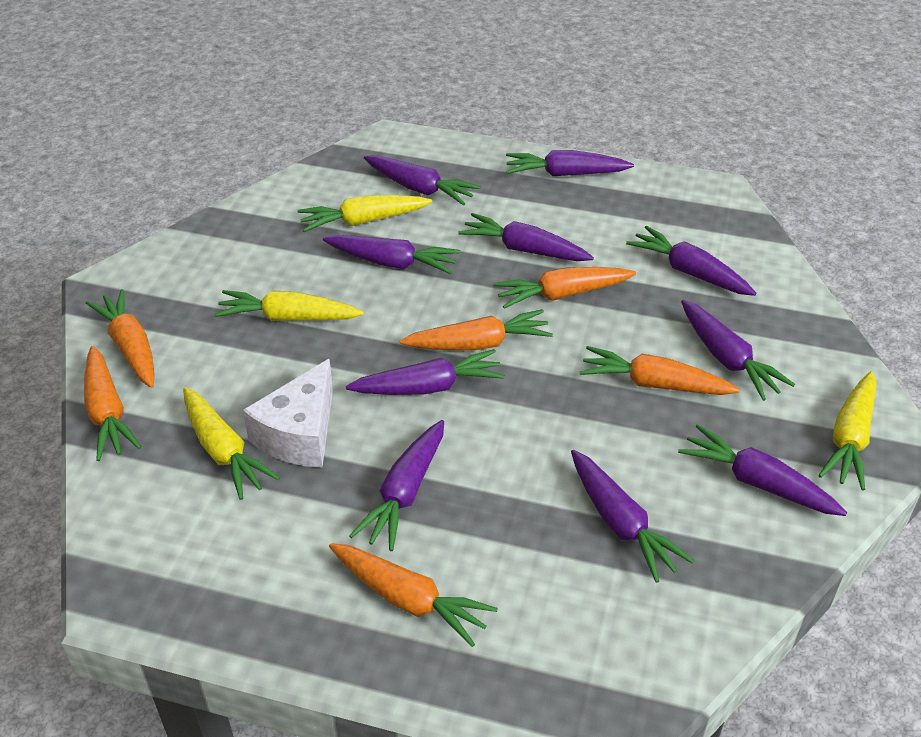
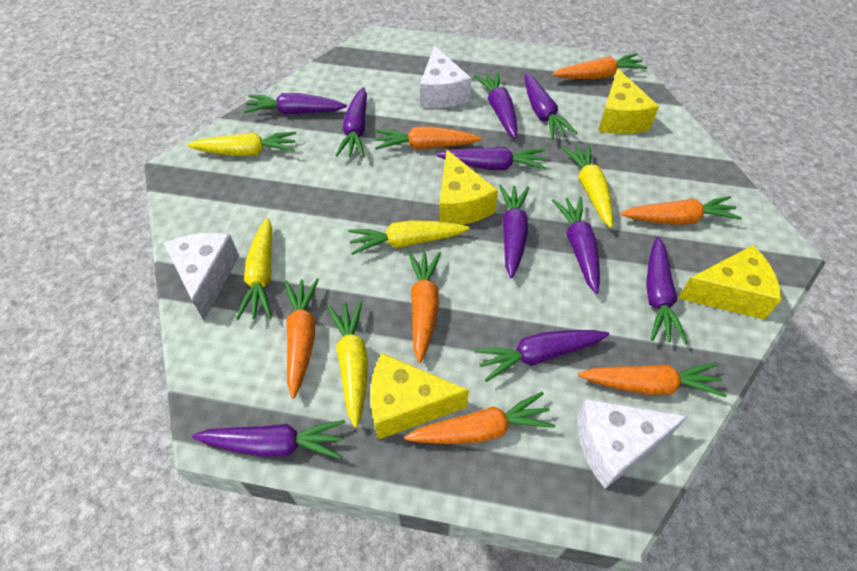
orange carrot: [84,346,142,461] [86,289,154,388] [329,543,498,647] [400,309,553,350] [493,267,636,309] [580,346,740,395] = 6 -> [285,278,319,398] [375,127,482,150] [404,392,555,444] [408,251,441,363] [552,53,648,79] [578,363,727,397] [621,196,742,225] = 7
white cheese: [243,359,333,468] = 1 -> [164,233,239,321] [420,46,471,108] [577,399,687,489] = 3
yellow carrot: [183,387,280,500] [214,290,364,321] [298,195,432,232] [818,371,877,490] = 4 -> [187,132,296,156] [236,218,272,320] [327,301,368,428] [348,220,470,255] [562,144,613,228] = 5
yellow cheese: none = 0 -> [370,353,469,440] [439,150,498,225] [598,69,659,134] [678,245,782,320] = 4

